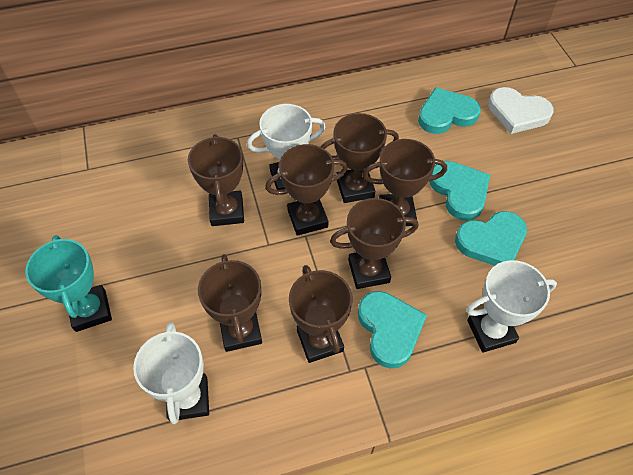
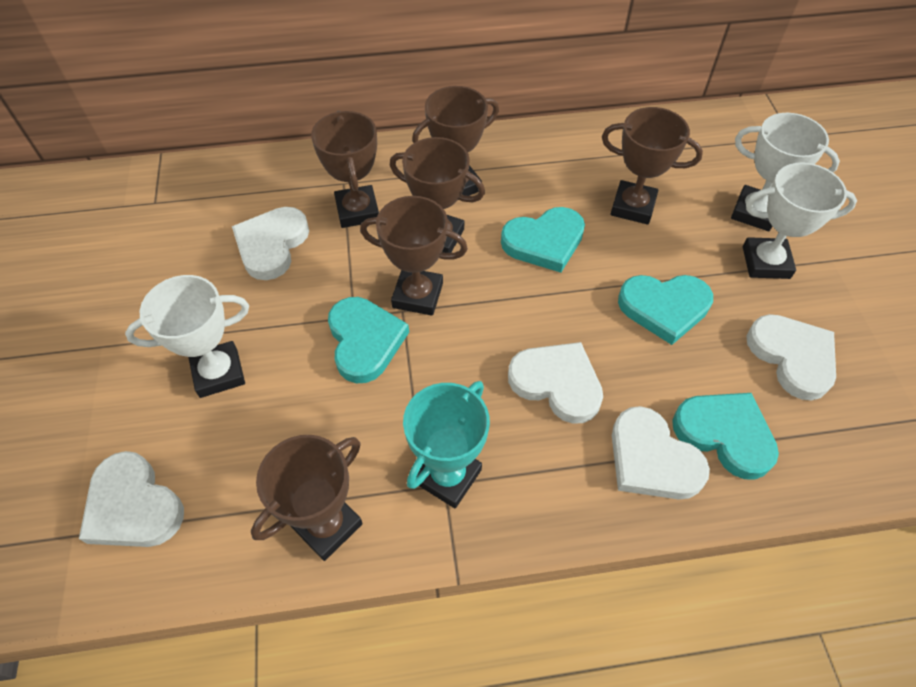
brown trophy: [188,134,244,226] [198,254,262,352] [265,144,348,236] [289,265,353,363] [320,113,399,203] [330,198,418,289] [363,139,447,226] = 7 -> [251,435,363,561] [311,110,379,228] [360,196,468,316] [390,137,485,253] [412,86,499,196] [602,107,703,225] = 6
white heart: [488,87,554,134] = 1 -> [79,451,184,547] [232,207,309,280] [508,342,603,424] [612,406,710,499] [746,314,836,400] = 5

